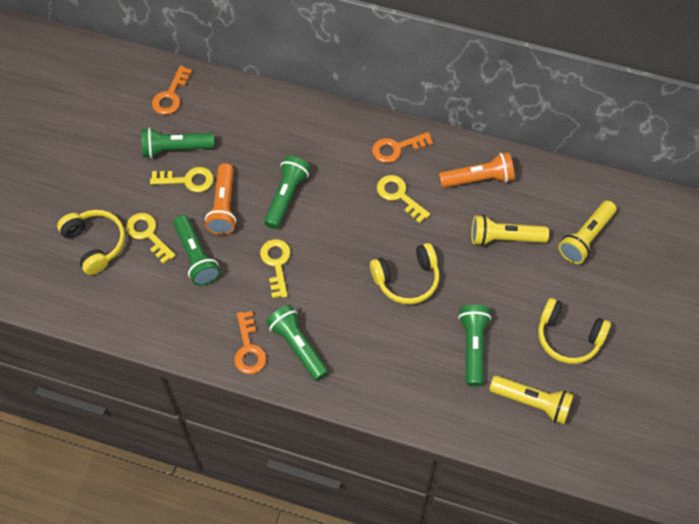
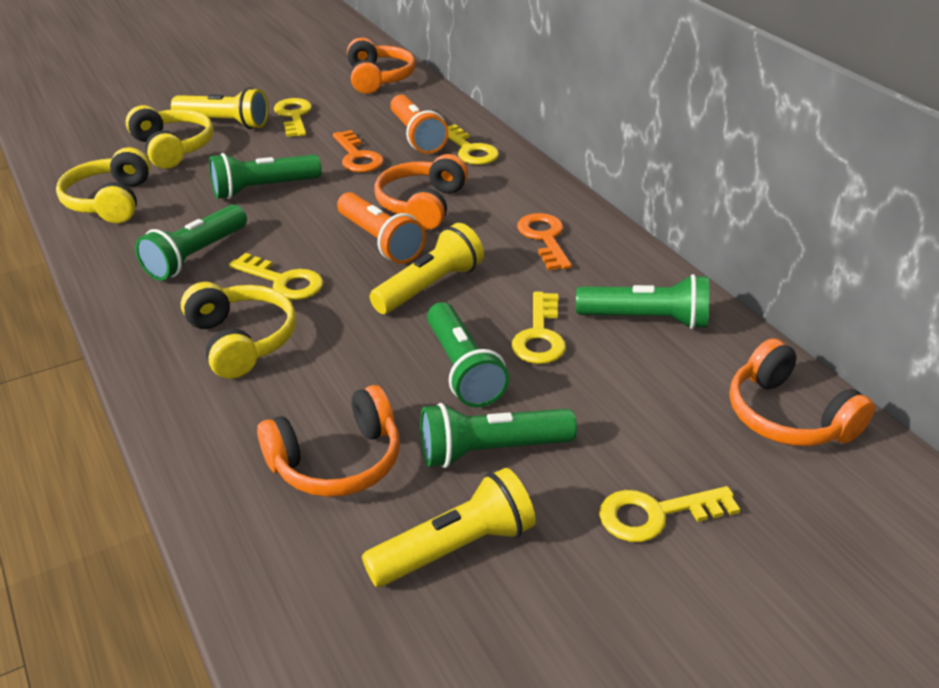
orange headphones: none = 0 -> [257,385,400,497] [347,38,415,94] [374,154,468,230] [729,338,875,446] = 4
orange key: [152,66,192,115] [234,311,266,374] [372,132,433,163] = 3 -> [333,130,384,172] [517,213,572,270] = 2
yellow key: [126,213,176,264] [150,167,214,192] [260,239,291,298] [377,175,430,223] = 4 -> [229,253,323,300] [274,98,312,137] [447,124,499,165] [512,291,566,364] [599,486,740,542] = 5

